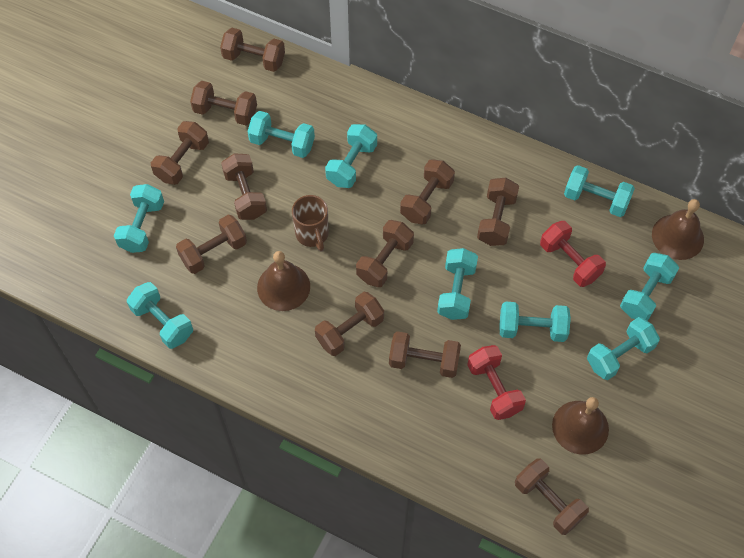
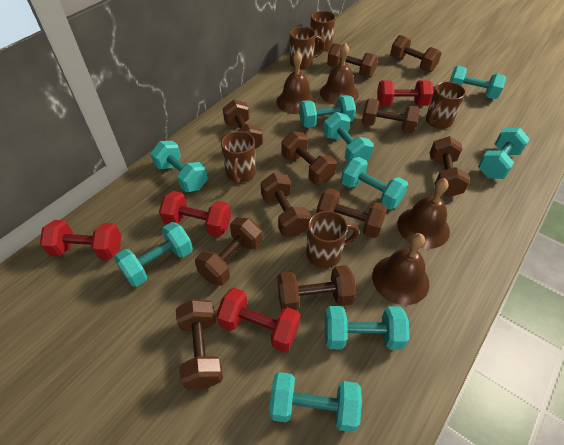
brown bell: [257,251,310,311] [552,397,609,455] [652,199,704,260] = 3 -> [276,51,316,114] [320,43,359,105] [372,233,429,305] [397,178,450,249] = 4
brown mug: [292,195,329,252] = 1 -> [221,131,256,184] [290,27,325,69] [306,211,359,268] [310,11,336,52] [426,82,466,129] = 5
red dumbbell: [467,345,526,420] [540,221,606,287] = 2 -> [40,220,121,260] [159,191,231,237] [216,288,301,352] [377,80,433,106] = 4

